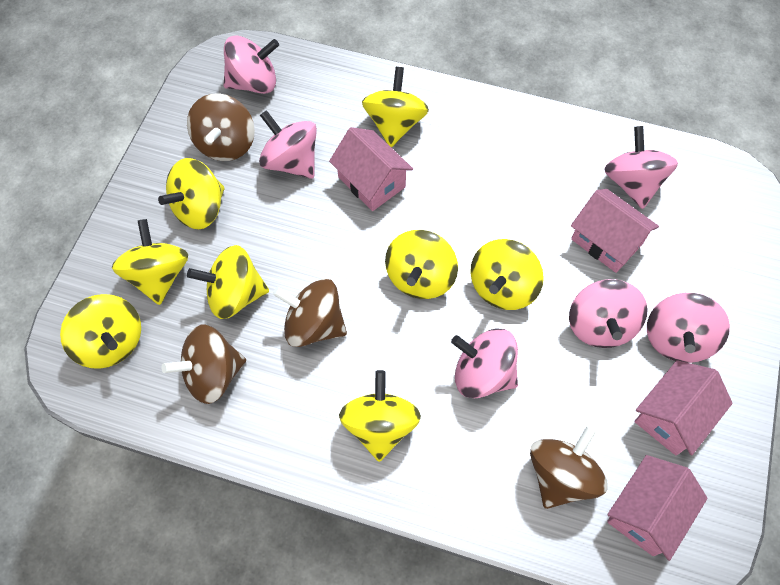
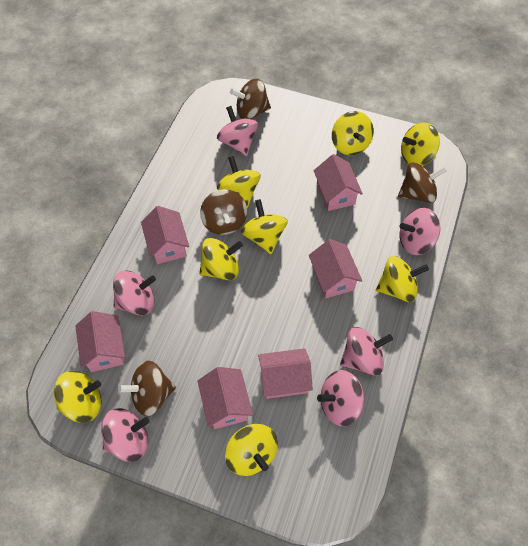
pink house: [329,127,413,211] [571,189,659,273] [607,455,708,561] [634,360,733,456] = 4 -> [75,311,125,372] [141,206,189,264] [198,367,253,429] [258,348,313,399] [309,239,362,299] [313,154,363,211] = 6

